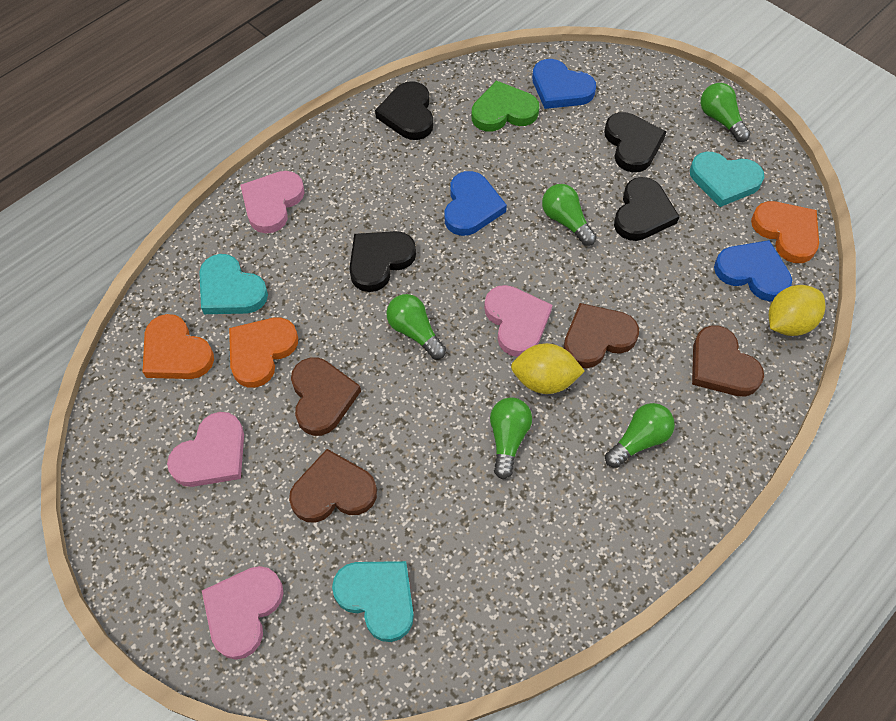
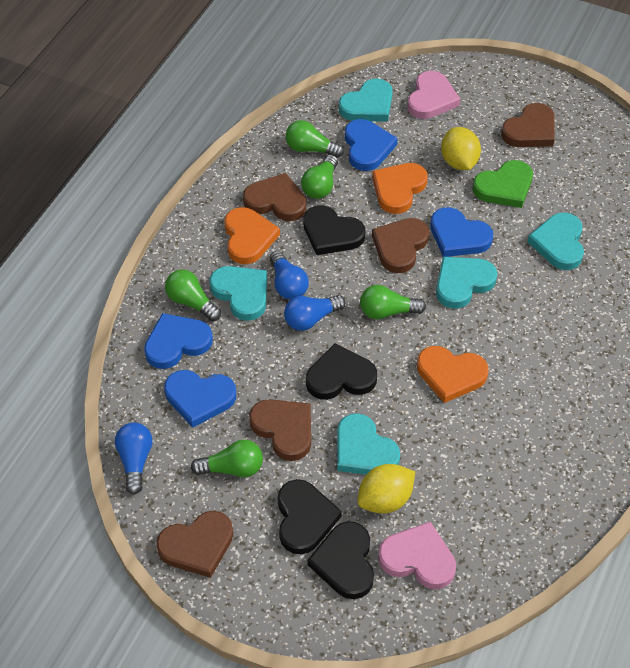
blue heart: [444,171,507,236] [532,59,596,109] [714,240,792,301] = 3 -> [144,313,213,369] [164,370,236,428] [345,119,398,171] [430,207,493,257] = 4
blue light bulb: none = 0 -> [115,422,152,495] [270,251,309,299] [284,295,346,331] = 3
brown heart: [289,449,377,523] [291,357,361,436] [564,303,639,368] [692,325,764,397] = 4 -> [156,511,233,578] [243,173,306,221] [249,399,311,461] [372,218,430,273] [501,103,555,147] = 5
pink heart: [167,412,244,487] [202,566,284,660] [240,171,304,233] [484,285,552,357] = 4 -> [378,522,456,589] [407,71,460,119] = 2
turquoise heart: [199,254,268,314] [332,561,414,642] [690,152,764,207] = 3 -> [210,266,267,321] [337,413,400,475] [339,79,393,122] [436,257,497,309] [527,212,584,270] = 5

